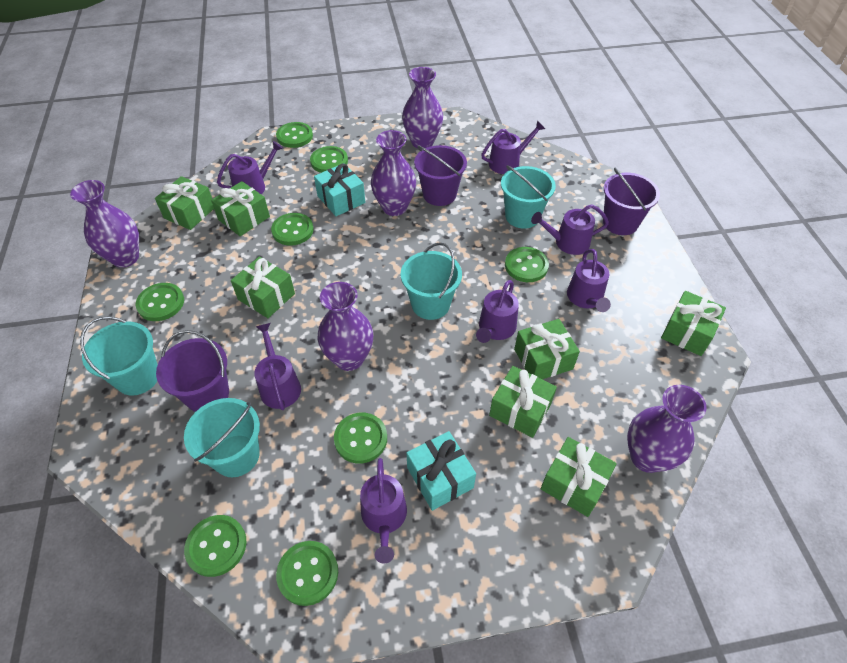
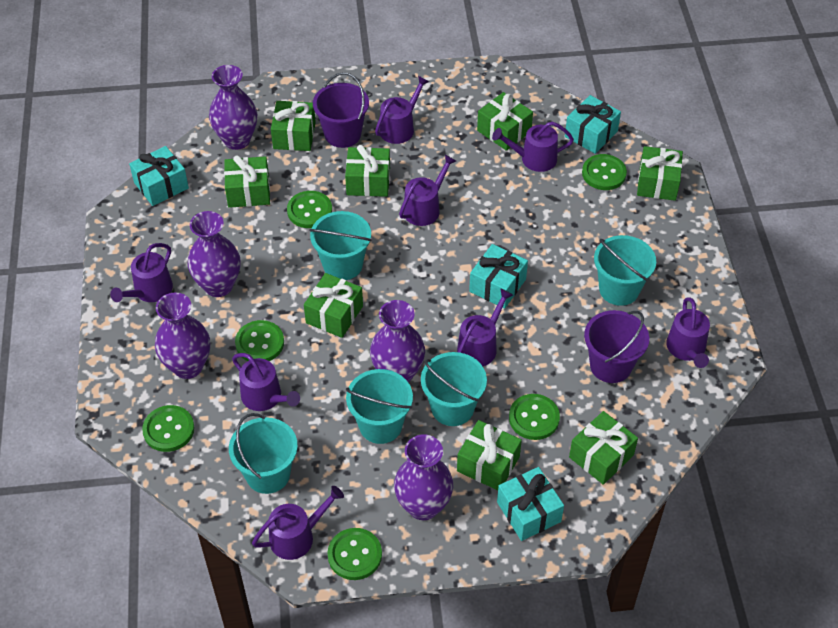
green button: [136,283,184,321] [184,515,247,577] [271,213,314,246] [276,122,313,148] [276,541,338,606] [310,146,348,173] [334,413,387,464] [505,247,549,282] = 8 -> [142,405,195,452] [235,320,284,361] [287,191,332,228] [328,528,382,580] [509,394,560,440] [582,154,627,190] = 6
green gift: [155,176,214,230] [211,181,270,236] [231,256,295,318] [489,366,557,438] [514,319,580,379] [541,437,617,517] [661,291,726,356] = 7 -> [224,155,270,208] [271,101,316,151] [304,273,363,338] [345,145,390,197] [457,420,522,490] [477,92,533,151] [569,411,638,485] [637,146,683,201] = 8
purple bucket: [156,330,229,412] [414,145,467,206] [603,168,660,235] = 3 -> [313,72,369,148] [584,310,649,383] = 2
purple watering can: [217,141,283,194] [254,323,301,410] [360,458,407,564] [476,280,519,343] [481,121,545,174] [531,204,609,255] [567,249,611,312] = 7 -> [110,243,173,302] [232,353,300,411] [252,486,344,560] [375,76,429,144] [399,155,456,226] [457,288,513,366] [492,121,574,172] [666,297,710,368] = 8
turquoise bucket: [80,316,158,396] [184,398,260,477] [401,242,462,320] [501,165,556,229] = 4 -> [229,413,298,494] [309,211,372,280] [346,369,413,444] [421,352,487,426] [594,235,656,306] = 5
turquoise gift: [314,163,365,216] [406,431,476,511] = 2 -> [129,146,189,206] [469,244,528,309] [497,467,564,541] [565,95,621,154] = 4

